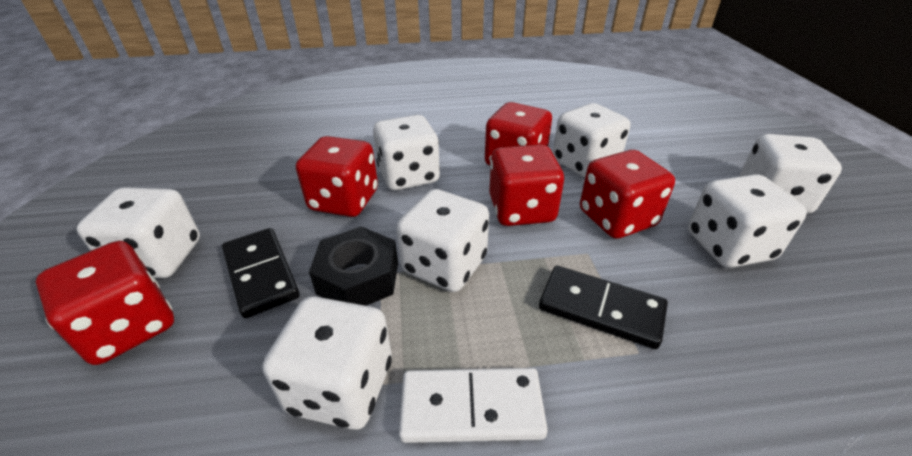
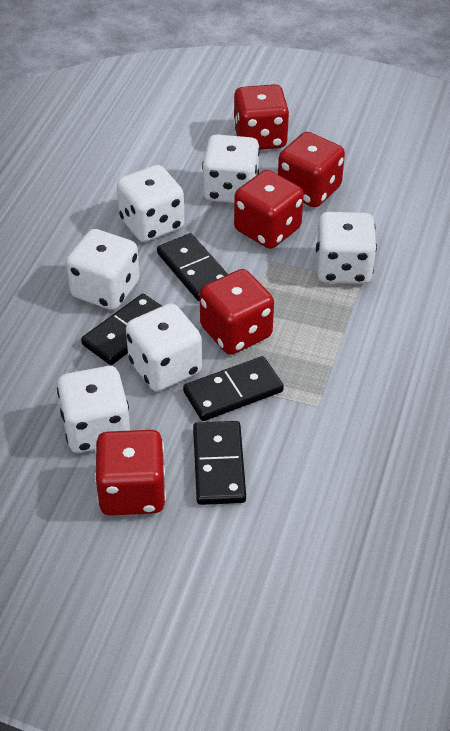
black domino: [222,228,300,318] [539,266,668,349] = 2 -> [81,294,162,365] [157,233,228,301] [183,356,284,421] [193,421,246,505] = 4
black nut: [309,227,398,306] = 1 -> none = 0
white dice: [77,187,200,278] [263,296,392,430] [373,115,440,191] [397,189,489,292] [553,103,630,177] [688,174,807,268] [739,134,842,214] = 7 -> [57,366,130,453] [66,229,139,310] [117,165,185,242] [126,303,202,392] [202,134,260,203] [316,212,377,284] = 6
white domino: [399,368,548,443] = 1 -> none = 0

